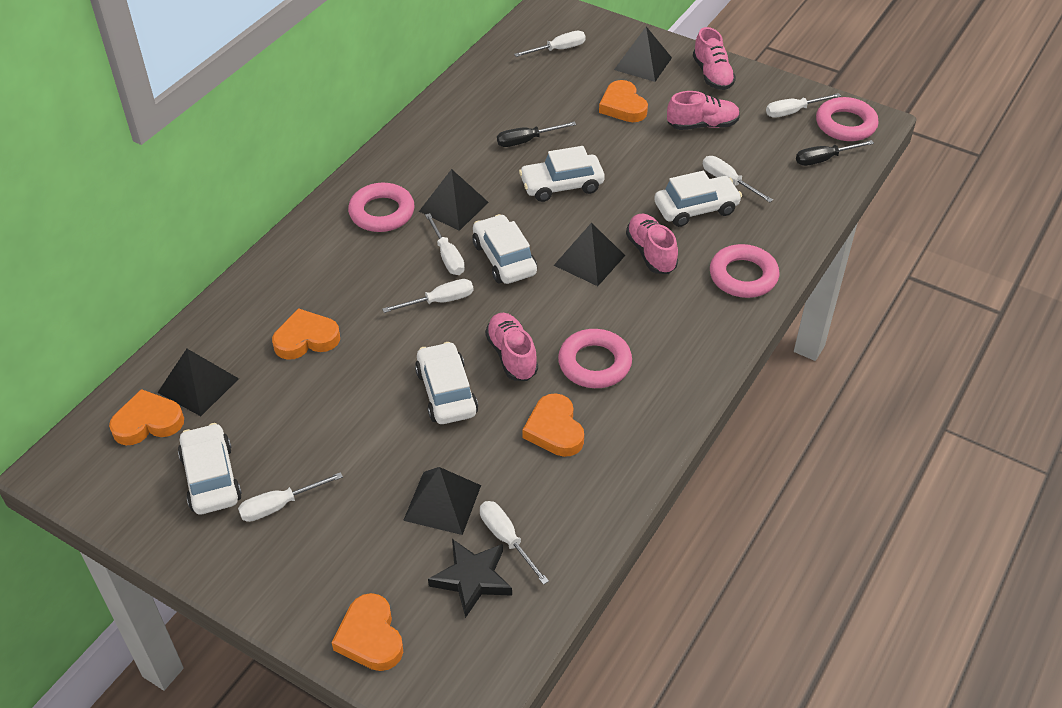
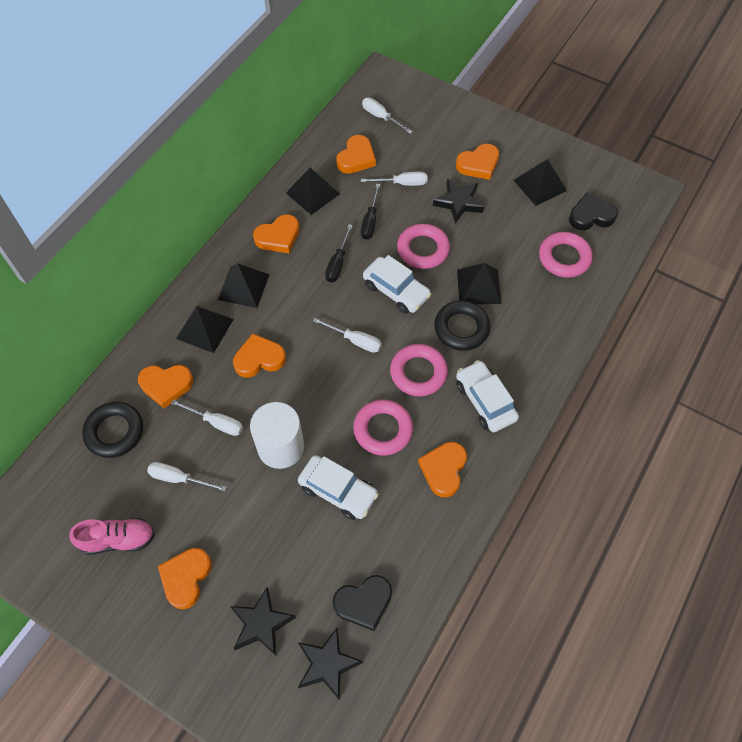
black heart: none = 0 -> [333,575,392,631] [569,193,618,230] = 2
black ring: none = 0 -> [82,402,143,458] [434,301,491,351] = 2
black star: [428,539,512,618] = 1 -> [230,587,296,656] [298,628,363,700] [433,179,484,224] = 3
orange heart: [109,389,184,445] [272,308,340,360] [332,593,403,671] [523,393,584,457] [599,80,648,122] = 5 -> [138,365,193,409] [158,548,212,609] [233,334,286,378] [253,214,300,253] [336,135,376,174] [418,442,467,497] [456,144,499,180] = 7
pink shoe: [485,313,538,381] [626,214,678,274] [667,91,740,130] [693,27,736,90] = 4 -> [69,518,155,555] = 1
white car: [178,423,242,514] [415,342,478,424] [473,214,537,284] [519,146,605,202] [654,171,742,227] = 5 -> [298,455,379,520] [363,255,431,314] [456,360,519,432] = 3
white cylinder: none = 0 -> [250,402,304,469] = 1
white screwdriver: [238,472,343,522] [382,279,473,313] [425,213,465,275] [480,501,549,585] [514,31,586,57] [703,156,773,202] [766,93,841,118] = 7 -> [147,462,227,491] [171,400,243,436] [313,318,382,353] [361,171,428,186] [362,98,413,134] = 5

